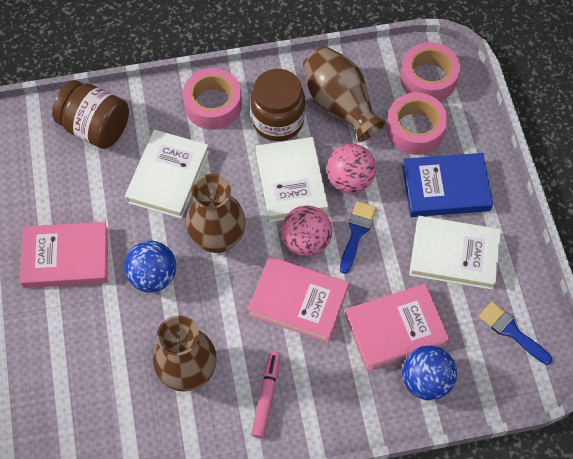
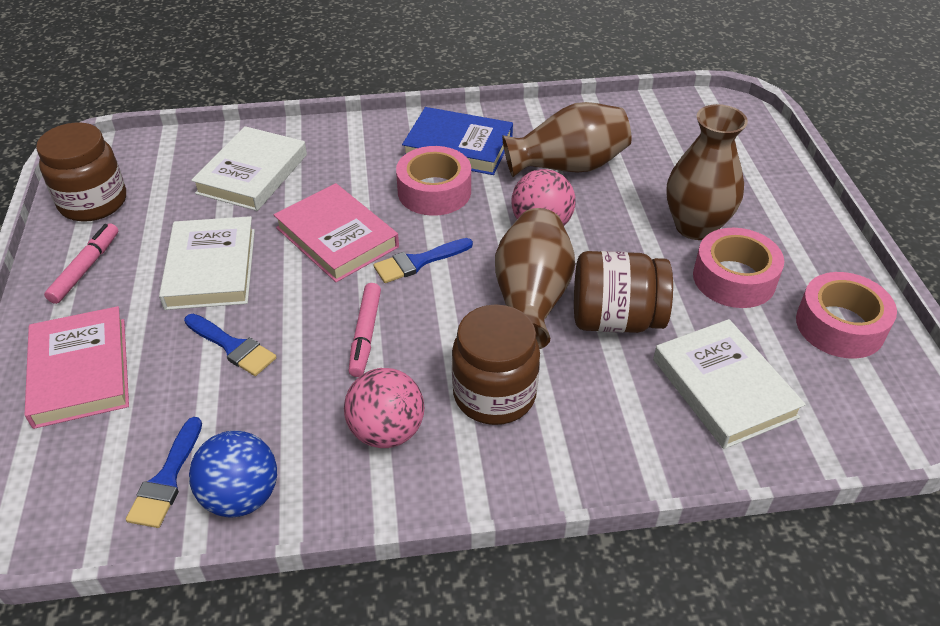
blue ball: [124,241,176,293] [402,345,457,401] = 2 -> [189,431,277,517] = 1
blue brush: [340,201,376,274] [479,301,552,365] = 2 -> [126,417,202,528] [184,314,277,376] [374,238,473,283] = 3
brown jar: [52,80,129,149] [250,69,305,141] = 2 -> [36,123,126,222] [452,304,540,425] [574,251,673,333] = 3
pink book: [20,222,108,288] [248,256,349,343] [345,284,449,371] = 3 -> [25,306,129,429] [274,183,399,282] = 2
pink marker: [251,351,280,438] = 1 -> [44,223,118,304] [348,283,381,377] = 2

